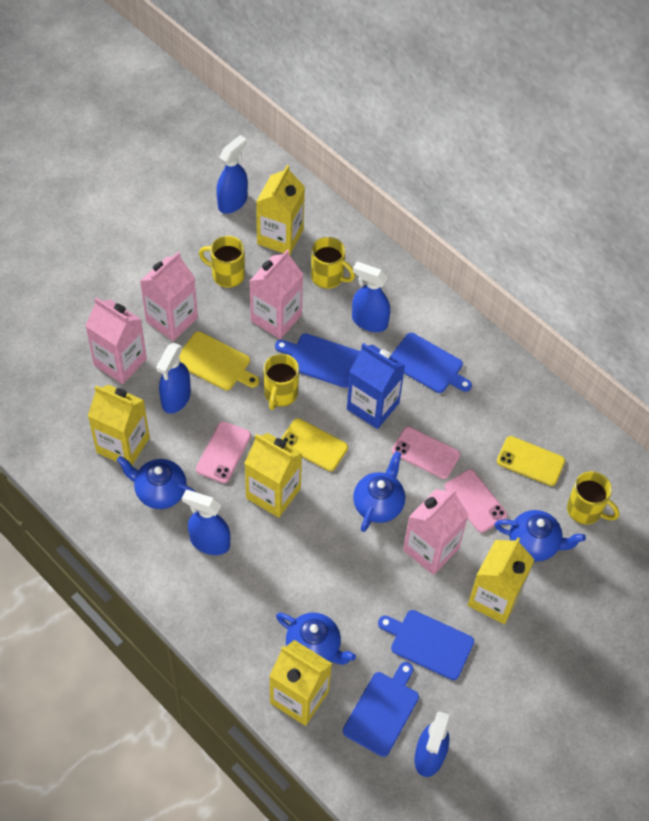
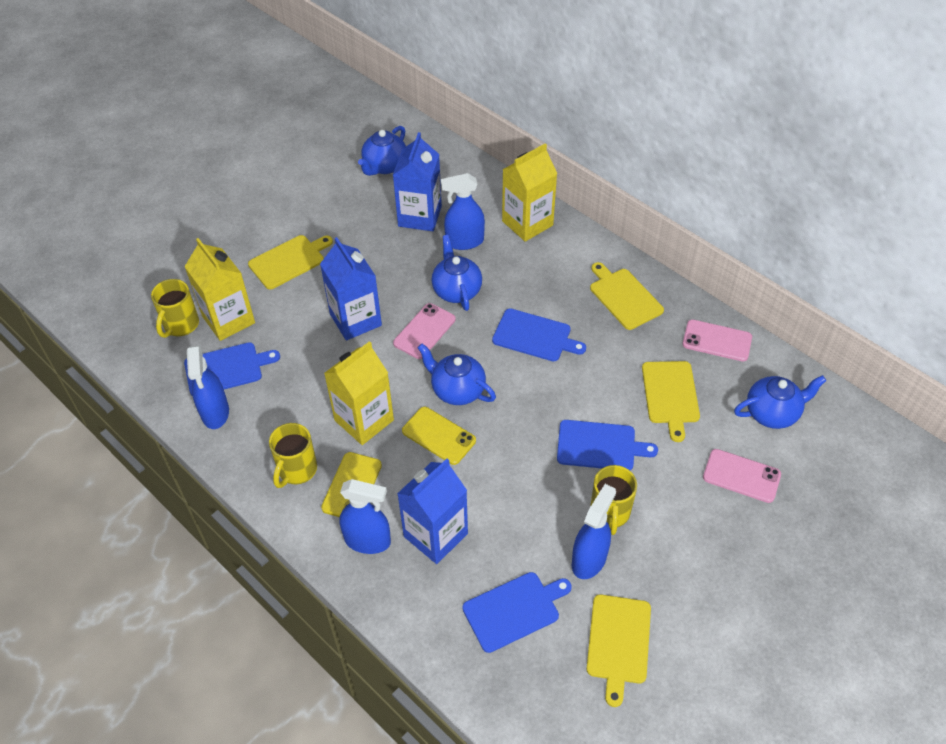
blue carton: [347,343,405,429] = 1 -> [320,237,382,341] [393,132,442,231] [397,459,468,564] = 3
blue spray bottle: [156,343,191,414] [182,490,230,555] [216,135,248,214] [352,262,390,332] [414,711,449,777] = 5 -> [187,345,229,429] [339,479,391,554] [441,173,485,250] [572,484,616,579] = 4
pink carton: [85,298,147,384] [140,252,198,341] [250,250,304,339] [403,489,468,575] = 4 -> none = 0
yellow carton: [88,385,150,465] [245,433,302,518] [256,165,305,255] [269,640,332,726] [468,538,535,624] = 5 -> [184,238,255,341] [324,341,394,445] [502,143,557,242] = 3
yellow cutting board: [179,331,259,390] = 1 -> [248,235,333,290] [586,594,651,707] [590,262,664,330] [642,361,700,442] = 4
yellow mug: [199,236,245,288] [264,354,299,410] [311,237,355,289] [567,471,620,525] = 4 -> [151,279,199,338] [269,423,317,488] [590,465,637,535] = 3

